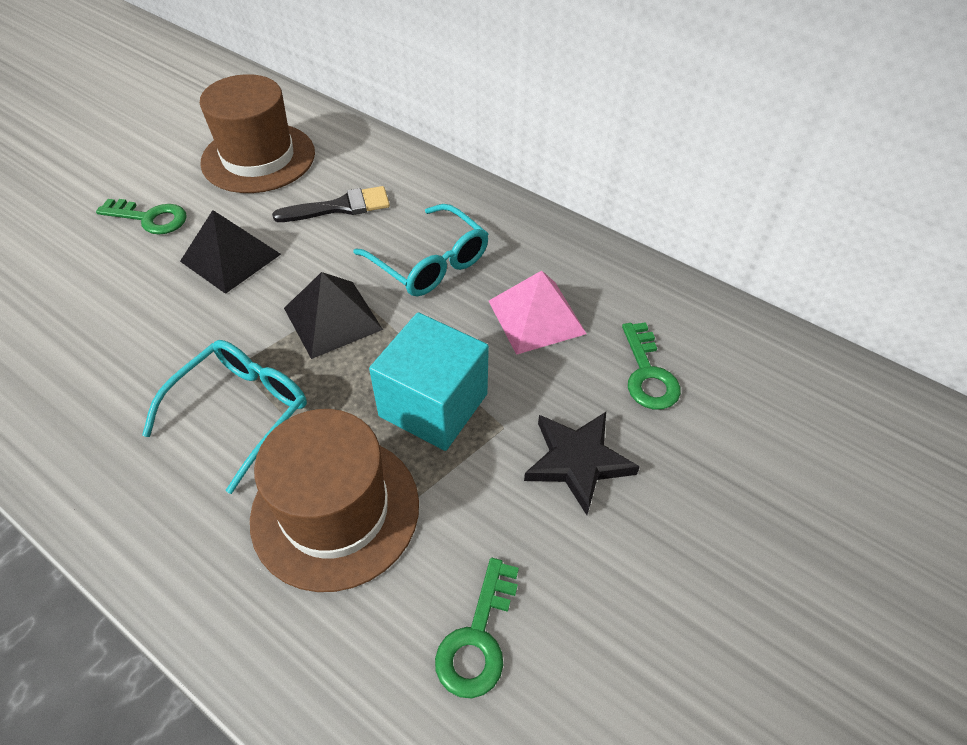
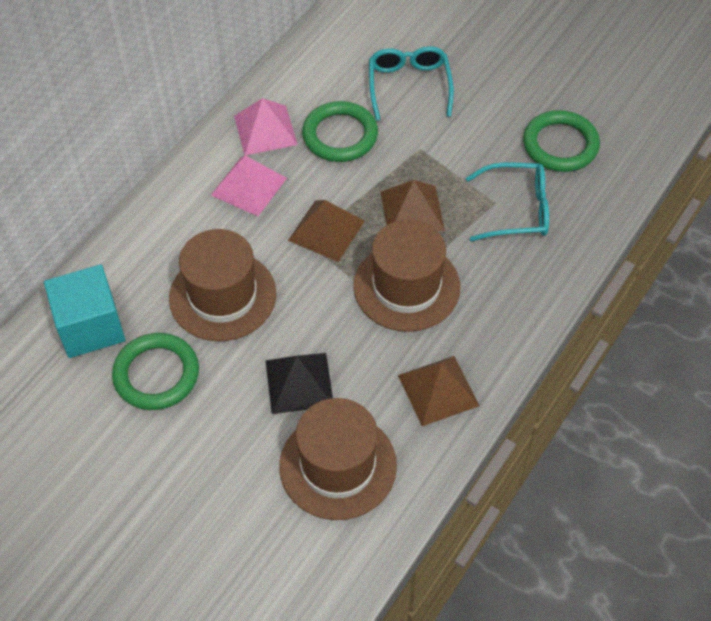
black brush: [272,186,390,222] = 1 -> none = 0
black pyramid: [180,210,281,294] [284,272,383,359] = 2 -> [265,353,333,414] = 1
black star: [524,412,640,515] = 1 -> none = 0
brown hat: [200,74,315,193] [250,409,419,592] = 2 -> [169,229,276,341] [279,398,397,520] [353,220,460,332] = 3
brown pyramid: none = 0 -> [288,200,365,262] [381,180,445,231] [398,356,480,426] = 3
green key: [96,199,187,235] [435,558,519,698] [622,322,681,410] = 3 -> none = 0
green ring: none = 0 -> [112,333,199,410] [302,101,378,162] [523,110,600,172] = 3
pink pyramid: [489,271,587,355] = 1 -> [211,155,287,216] [234,98,298,155] = 2

